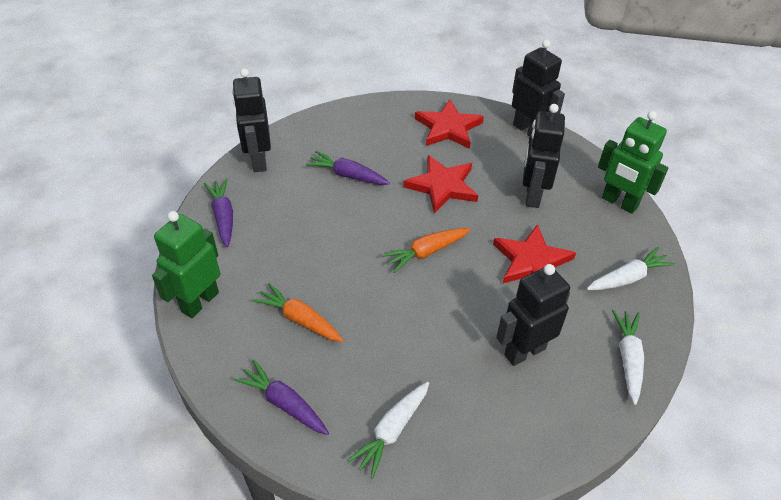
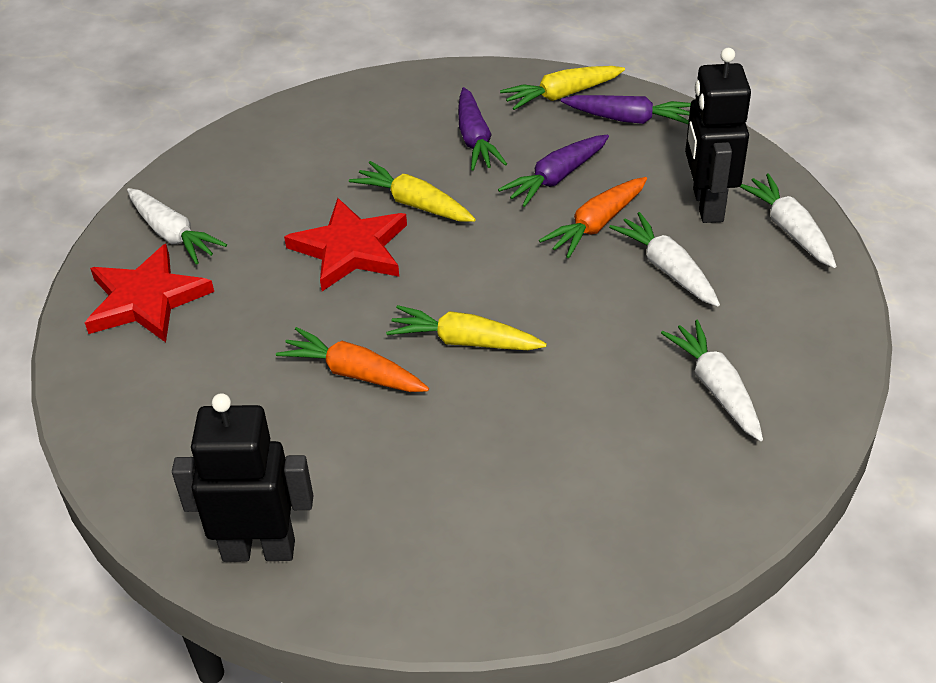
black robot: [232,68,271,172] [496,264,570,366] [512,40,565,137] [523,104,565,208] = 4 -> [172,393,314,562] [685,48,751,223] = 2
green robot: [152,211,220,318] [598,111,668,214] = 2 -> none = 0
red star: [404,155,478,213] [415,99,484,149] [493,224,576,283] = 3 -> [85,244,214,342] [284,198,407,291] = 2
white carrot: [347,382,429,479] [587,247,675,290] [612,310,644,405] = 3 -> [127,188,227,265] [609,212,720,307] [661,320,763,441] [740,173,836,268] = 4
yellow carrot: none = 0 -> [349,161,475,222] [386,305,547,350] [500,66,625,110] = 3

